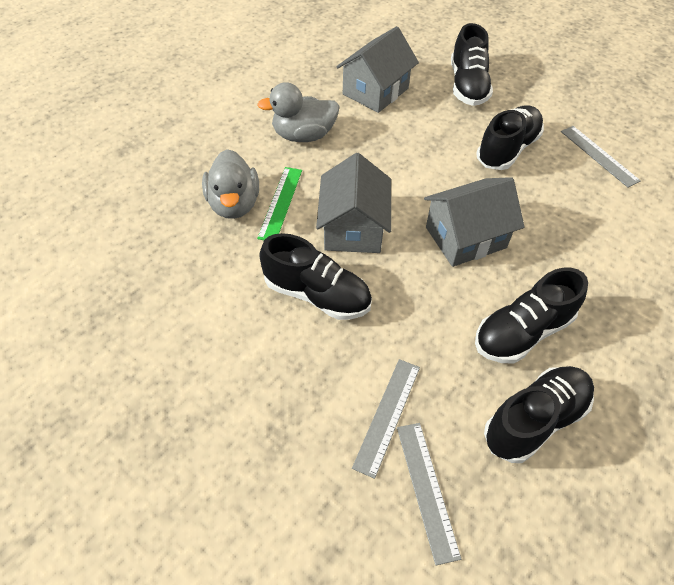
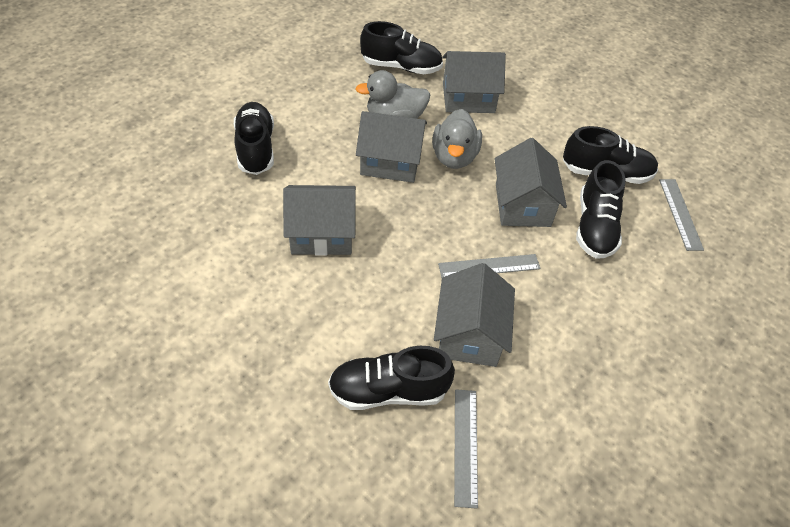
green ruler: [257,167,302,240] = 1 -> none = 0
grey house: [316,153,391,253] [337,26,419,113] [424,177,525,267] = 3 -> [283,185,356,256] [356,111,427,183] [434,263,515,367] [442,51,506,113] [494,138,567,227] = 5

